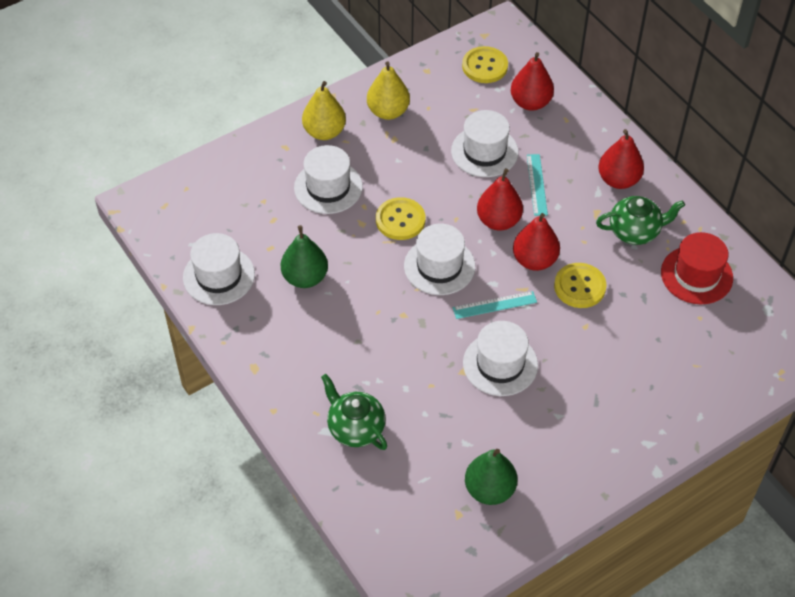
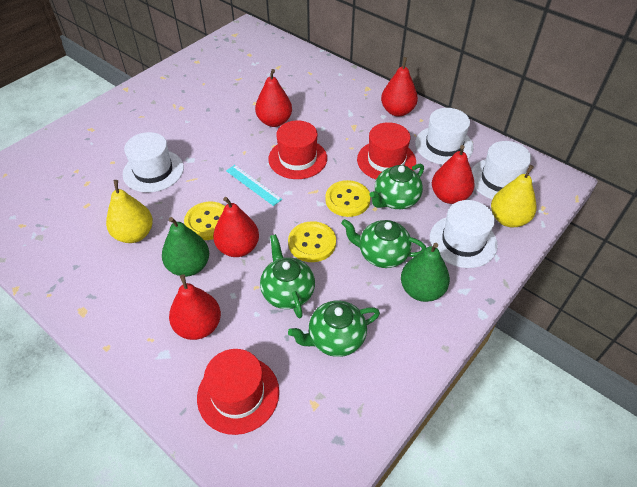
green teapot: [321,374,387,450] [596,196,685,245] = 2 -> [260,234,315,318] [288,300,380,357] [341,219,426,268] [369,164,424,209] = 4
red hat: [661,232,733,304] = 1 -> [197,349,279,435] [268,120,327,179] [357,122,416,179] = 3
red pear: [477,168,523,230] [511,52,554,111] [513,213,560,271] [598,129,644,189] = 4 -> [169,274,221,340] [213,197,259,257] [255,69,292,127] [381,57,418,117] [432,145,475,204] = 5
turquoise ruler: [453,291,537,319] [527,154,548,216] = 2 -> [226,165,282,206] = 1
white hat: [183,233,255,305] [294,145,363,214] [404,224,475,295] [451,110,518,177] [463,321,538,396] = 5 -> [123,132,184,193] [415,108,473,165] [430,200,498,268] [471,141,531,199] = 4

